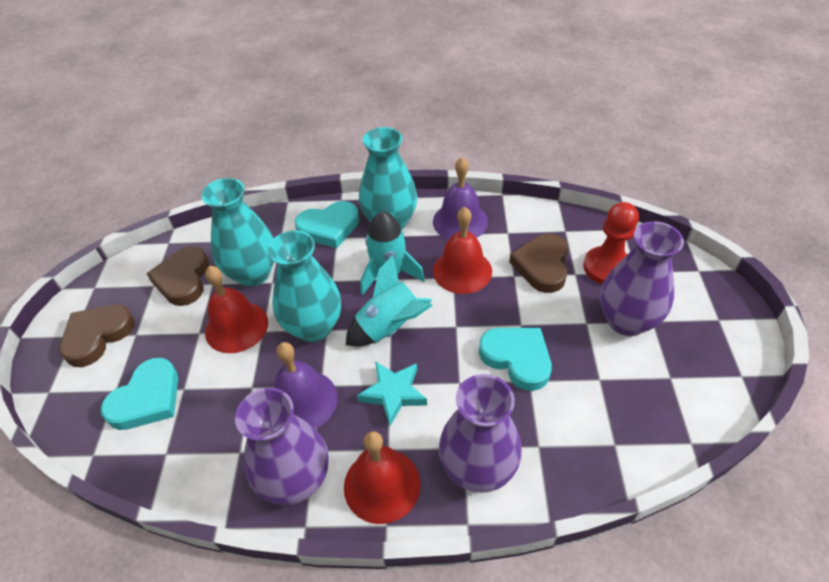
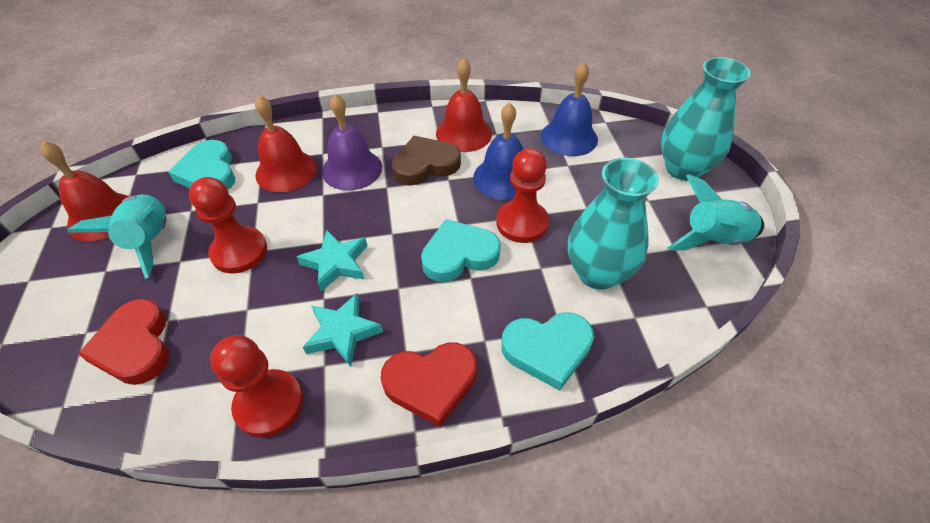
blue bell: none = 0 -> [473,102,523,200] [541,62,598,156] = 2
brown heart: [59,304,135,367] [146,246,209,306] [509,234,568,293] = 3 -> [392,136,461,185] = 1
purple bell: [274,342,338,429] [433,157,488,240] = 2 -> [322,94,382,191] = 1
purple vase: [235,388,329,505] [439,374,522,493] [600,221,684,336] = 3 -> none = 0
red heart: none = 0 -> [78,299,169,385] [381,343,477,427] = 2
red pawn: [583,202,639,284] = 1 -> [189,177,267,274] [210,335,303,437] [496,148,549,243] = 3
turquoise star: [357,361,427,426] = 1 -> [297,229,367,292] [303,293,383,367] = 2
turquoise vase: [201,178,275,287] [268,230,341,342] [359,127,417,229] = 3 -> [568,158,659,290] [661,57,751,181] = 2

